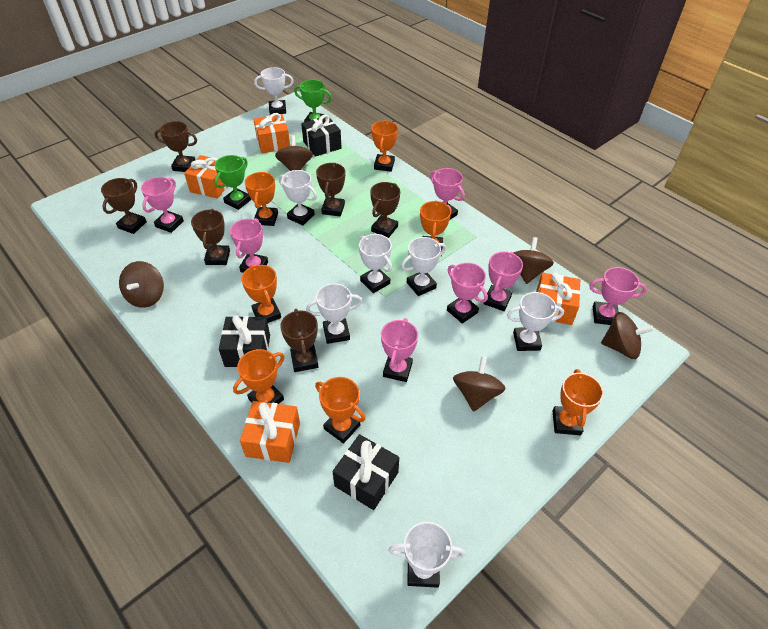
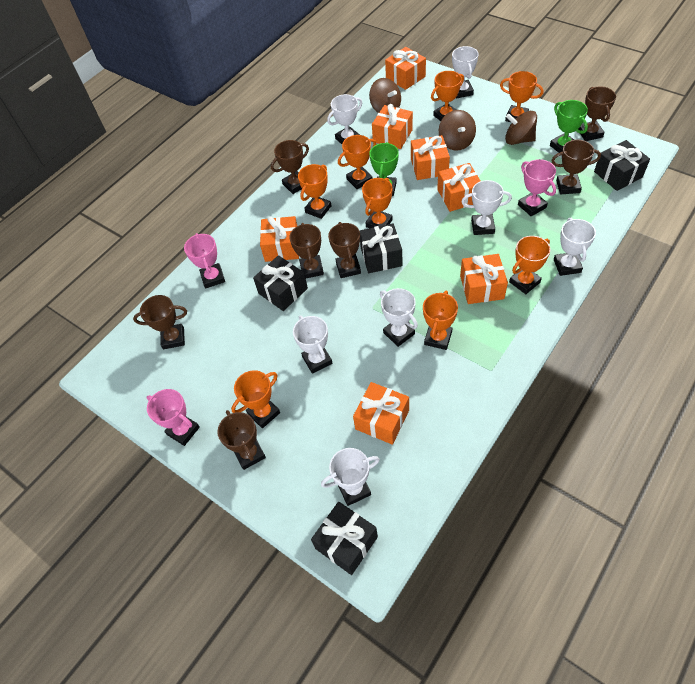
black gift: [219,315,270,367] [301,115,342,157] [333,434,399,510] = 3 -> [253,255,308,311] [311,502,378,575] [360,223,403,273] [594,140,650,191] = 4
brown spinning top: [119,261,164,308] [275,135,313,171] [453,356,506,412] [513,237,554,284] [601,312,654,359] = 5 -> [369,78,401,113] [439,110,476,151] [505,111,537,145] = 3
brown trophy: [101,178,147,234] [155,121,197,172] [191,209,230,265] [280,309,319,372] [316,163,345,216] [370,182,400,238] = 6 -> [133,295,187,349] [217,410,266,470] [271,140,309,194] [289,223,324,278] [328,222,361,278] [551,140,601,194] [579,86,616,141] = 7
orange gift: [184,155,228,199] [240,401,300,463] [254,113,290,153] [536,272,580,325] = 4 -> [260,216,299,262] [353,382,409,445] [372,104,413,149] [385,47,426,90] [411,135,450,180] [437,163,480,212] [460,254,508,304] = 7
orange trophy: [233,349,285,404] [241,265,281,323] [245,172,278,226] [315,377,366,444] [371,121,398,172] [420,200,451,251] [553,369,604,435] = 7 -> [231,370,280,428] [298,164,332,219] [338,135,376,189] [362,178,393,228] [423,291,458,350] [431,71,464,121] [500,71,543,123] [509,236,550,294] = 8
pink trophy: [141,177,184,233] [230,218,268,273] [381,318,418,382] [430,168,465,220] [447,263,488,324] [483,252,523,311] [589,267,647,325] = 7 -> [147,389,200,446] [184,233,225,289] [518,159,556,216] = 3

